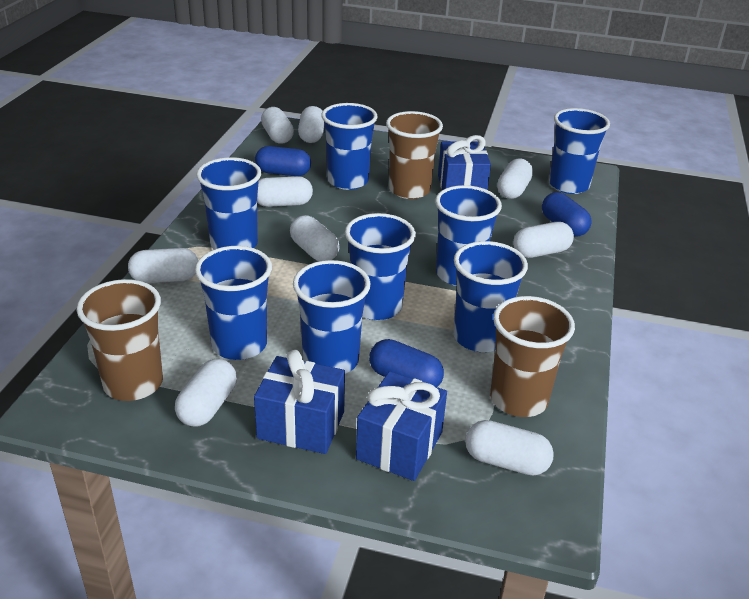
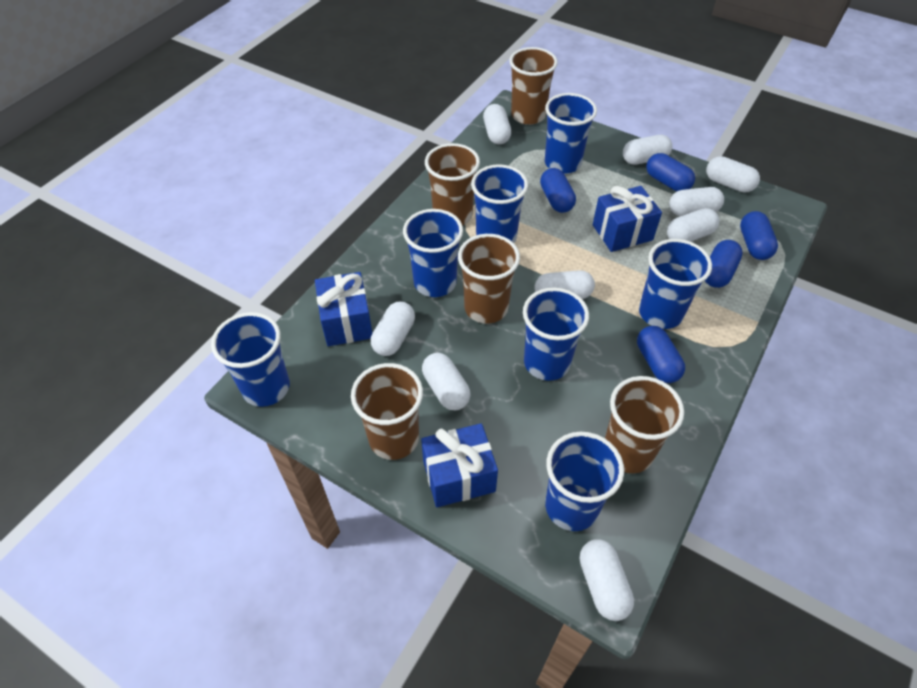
blue capsule: [255,146,311,176] [369,339,444,387] [542,192,592,237] = 3 -> [540,168,576,213] [637,326,685,383] [646,153,695,191] [705,240,743,288] [740,211,778,260] = 5
blue cup: [195,246,272,360] [196,157,261,249] [293,260,370,374] [321,103,378,190] [345,213,416,320] [435,185,502,286] [453,241,528,352] [549,108,610,194] = 8 -> [211,312,290,407] [403,209,463,297] [471,164,528,243] [523,288,589,381] [545,93,597,174] [545,432,624,531] [639,239,712,329] = 7
brown cup: [76,279,163,401] [386,111,443,199] [490,296,575,417] = 3 -> [351,363,423,460] [425,143,480,226] [458,234,520,324] [509,47,558,125] [605,376,684,473] = 5

